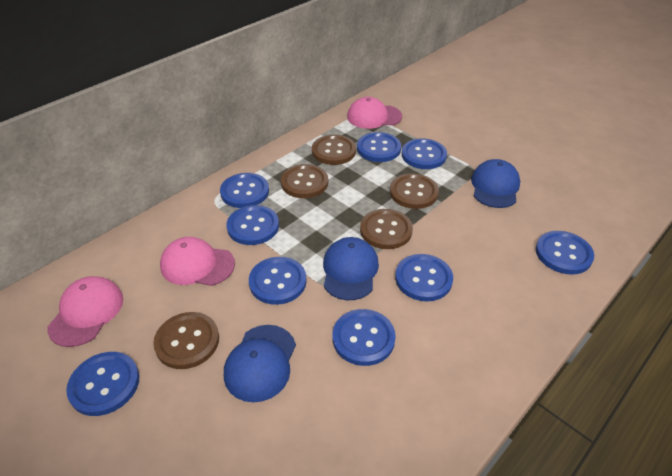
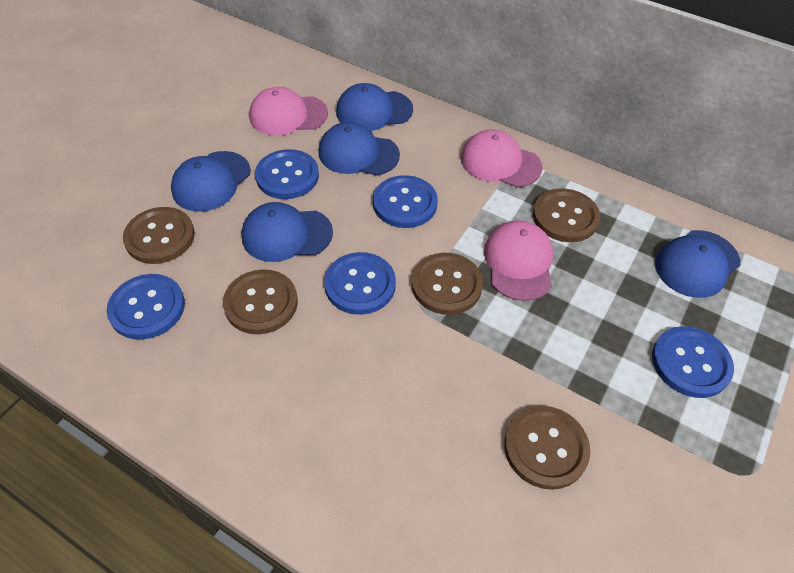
blue button: [66,352,139,416] [220,173,269,208] [226,205,279,245] [249,257,307,305] [332,309,396,366] [357,132,401,162] [395,254,453,301] [402,138,447,169] [536,231,594,275] = 9 -> [107,274,185,340] [255,149,319,199] [324,252,396,315] [373,175,438,228] [652,326,734,398] = 5
blue cap: [224,325,296,402] [323,237,379,300] [471,159,520,208] = 3 -> [171,151,251,212] [241,202,333,262] [318,122,400,176] [336,83,413,131] [655,230,740,298] = 5

